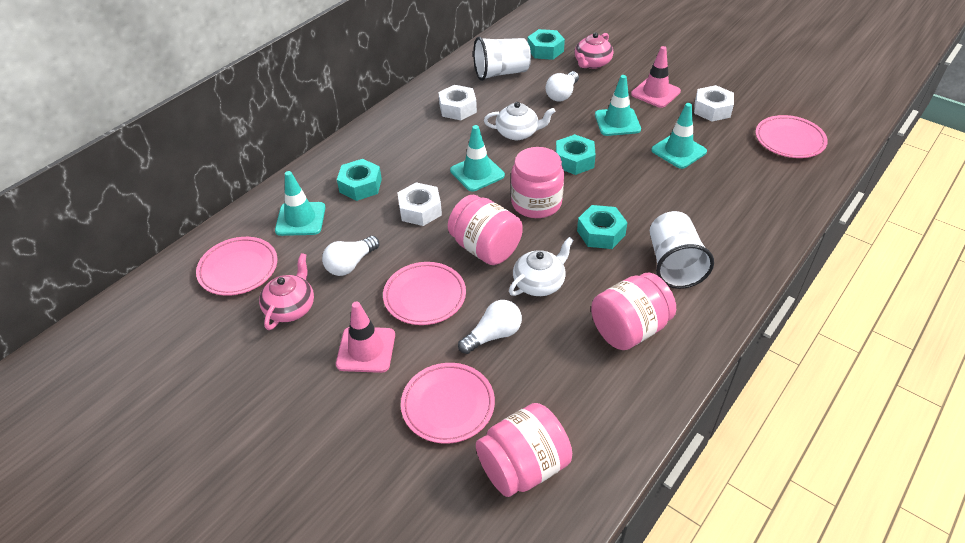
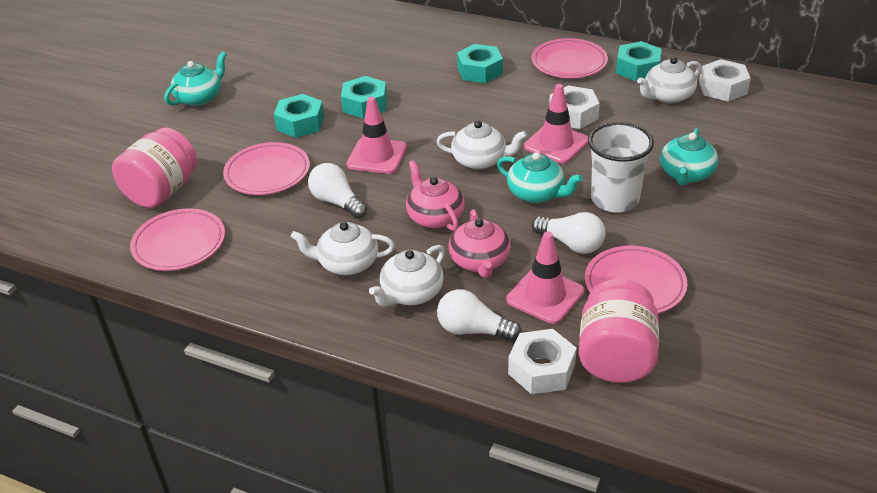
pink jar: [448,195,523,265] [476,403,572,497] [511,147,564,218] [591,273,676,350] = 4 -> [112,128,197,208] [579,279,659,383] = 2
pink traffic cone: [336,301,395,373] [631,46,681,108] = 2 -> [346,97,407,174] [506,231,584,324] [524,84,588,163] = 3
turquoise teapot: none = 0 -> [164,51,227,106] [497,152,583,203] [660,128,718,186] = 3
turquoise traffic cone: [275,171,326,236] [450,125,505,191] [595,75,641,136] [651,103,707,169] = 4 -> none = 0
white cup: [473,37,531,81] [650,211,714,289] = 2 -> [588,122,654,213] = 1
white teapot: [484,102,555,140] [509,237,574,296] = 2 -> [291,222,395,275] [369,245,445,306] [437,120,527,170] [637,57,701,104] = 4

